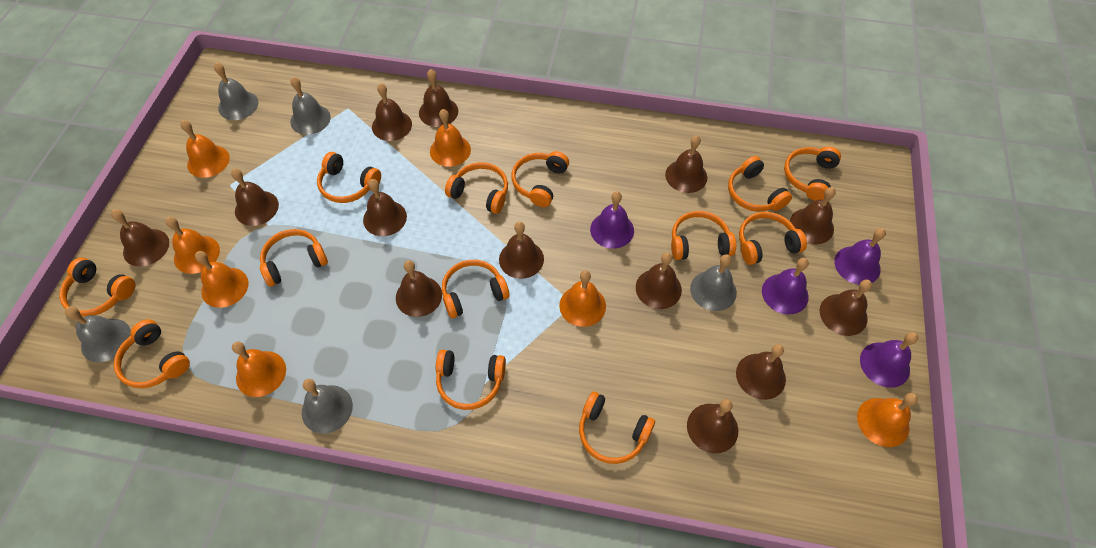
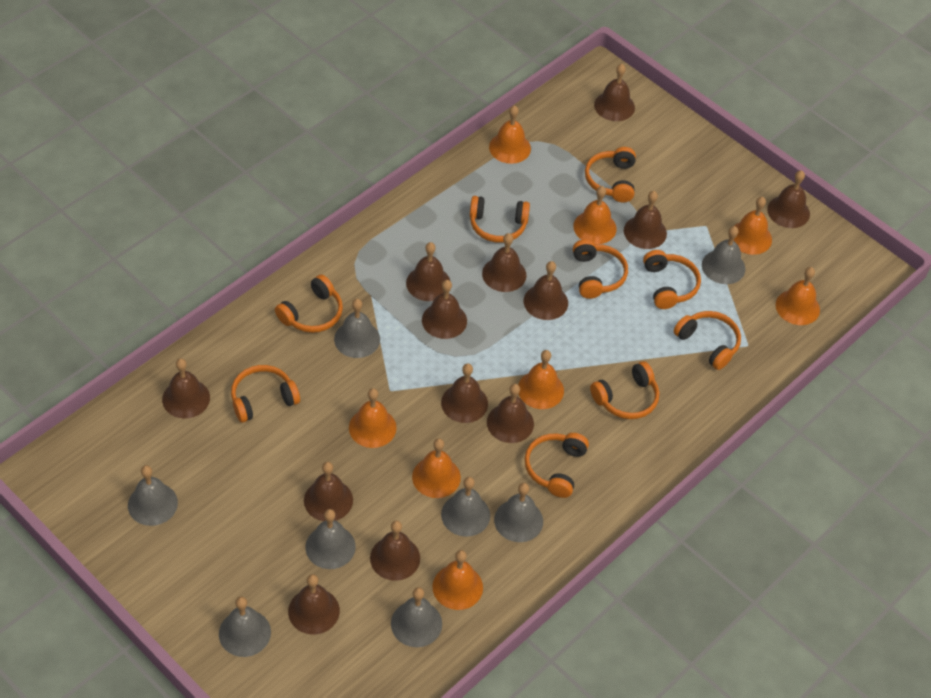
grey bell: [65,306,131,362] [214,62,258,120] [290,77,331,135] [302,379,353,434] [690,254,737,311] = 5 -> [128,465,178,526] [219,596,271,657] [305,509,356,569] [334,299,380,358] [391,587,442,647] [441,477,490,537] [494,483,543,542] [702,226,745,284] = 8
orange bell: [165,217,220,274] [181,120,230,178] [195,251,248,308] [232,342,286,397] [430,109,471,167] [559,270,606,327] [857,393,918,447] = 7 -> [349,388,397,448] [412,438,461,498] [432,550,483,610] [489,105,531,164] [518,350,564,409] [573,186,617,244] [733,197,772,255] [776,267,820,325] = 8
orange headphones: [59,258,135,317] [114,319,190,388] [260,229,328,287] [317,152,381,203] [436,350,506,410] [442,260,510,318] [445,162,508,214] [511,151,569,207] [579,392,655,464] [671,211,736,260] [728,156,792,212] [739,212,807,265] [784,146,841,201] = 13 -> [231,365,300,423] [275,275,343,333] [470,196,530,243] [525,433,589,498] [573,239,628,299] [585,147,636,202] [590,361,659,419] [643,250,701,309] [674,311,741,370] = 9
purple bell: [590,191,634,249] [762,258,809,314] [834,228,886,285] [860,332,918,388] = 4 -> none = 0

